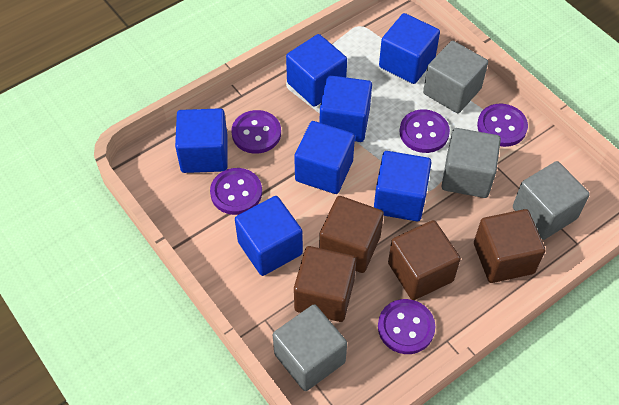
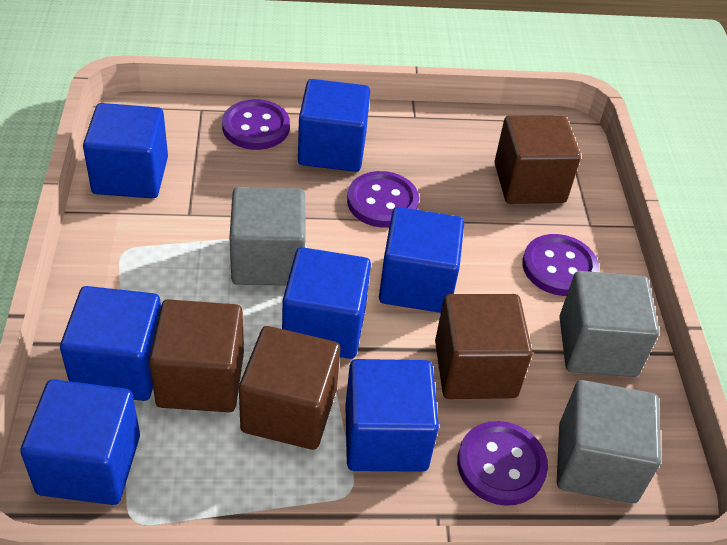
grey cube: [273,304,347,391] [423,41,488,113] [442,128,501,198] [513,161,590,240] = 4 -> [229,187,306,285] [557,380,661,503] [559,271,659,377] = 3
purple button: [210,168,262,215] [231,110,281,154] [378,299,435,354] [400,110,450,153] [477,104,528,147] = 5 -> [222,99,290,150] [347,171,419,228] [457,421,548,506] [522,234,599,296] = 4

